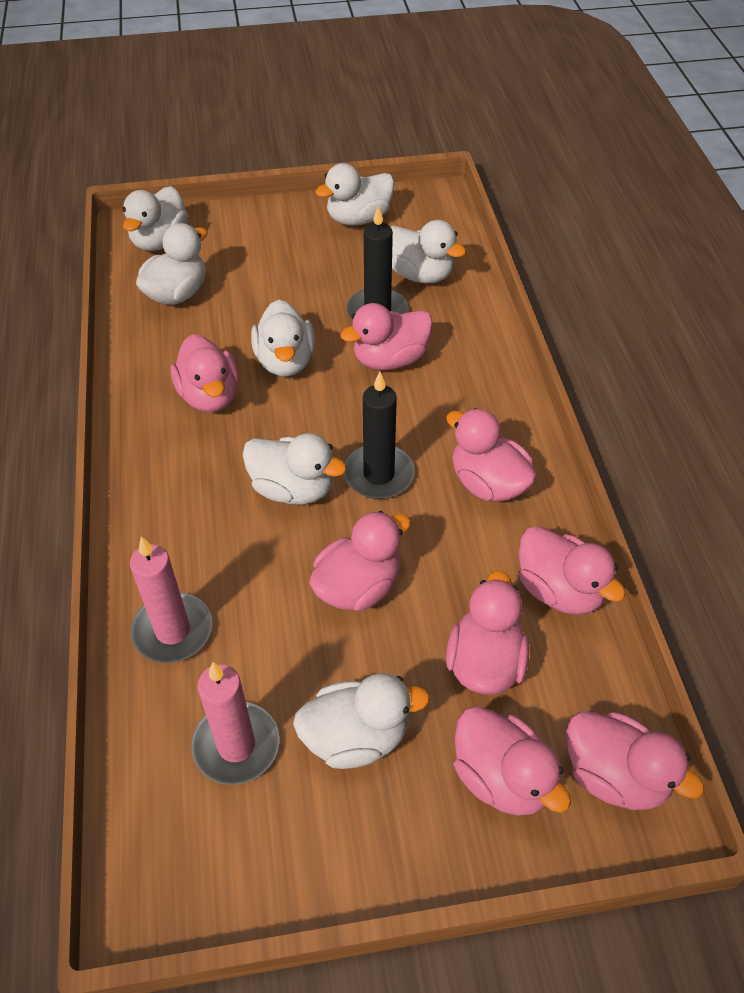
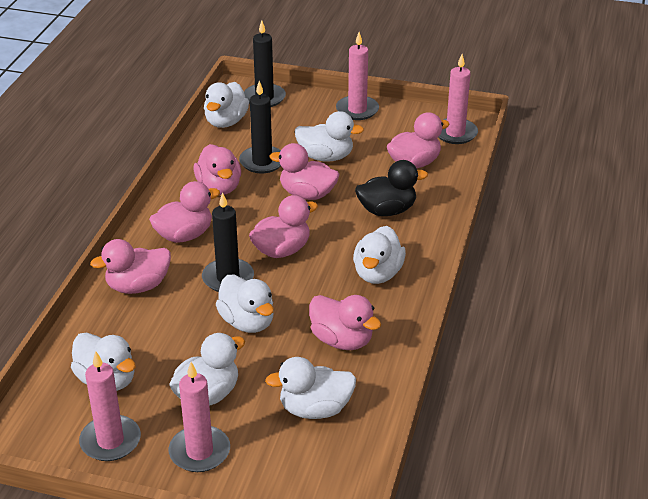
black candle: [344,371,415,499] [347,205,408,320] = 2 -> [202,192,254,292] [239,81,281,173] [244,20,286,107] = 3
black duck: none = 0 -> [355,160,428,216] = 1
pink candle: [130,537,212,663] [191,662,280,785] = 2 -> [79,351,141,461] [169,362,230,472] [336,32,379,120] [438,54,478,144] = 4
pink duck: [171,334,239,412] [309,511,411,611] [340,303,433,370] [446,408,536,502] [446,571,529,695] [454,706,571,816] [519,526,626,615] [566,712,704,810] = 8 -> [90,239,171,294] [149,181,220,243] [194,144,241,195] [249,195,318,258] [270,143,339,200] [309,295,381,350] [387,112,449,168] = 7

